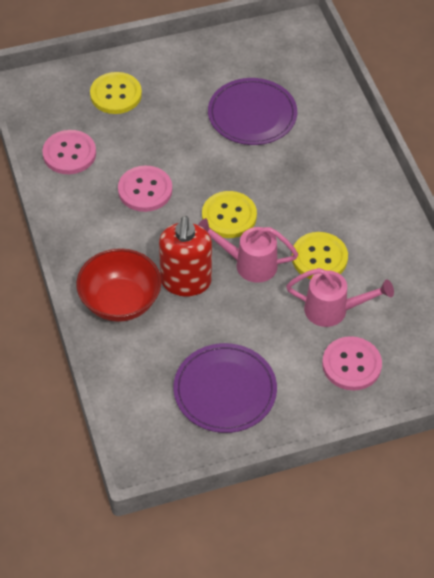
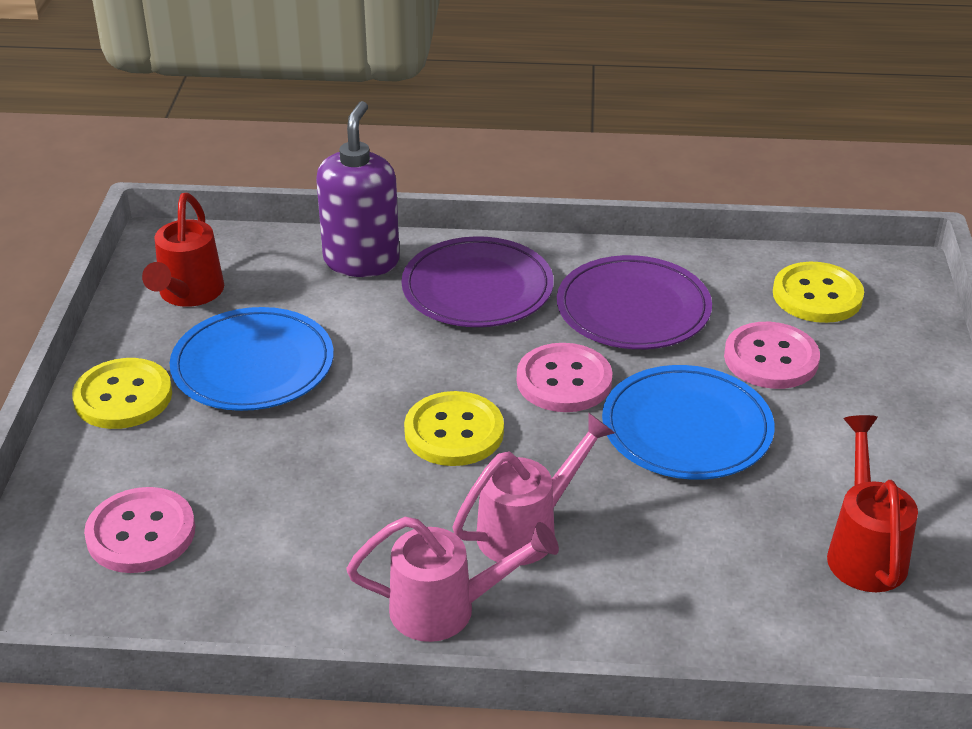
blue plate: none = 0 -> [170,307,334,411] [602,365,774,480] = 2
purple soap dispenser: none = 0 -> [316,101,400,277] = 1
red bowl: [76,248,161,322] = 1 -> none = 0
red soap dispenser: [159,216,212,297] = 1 -> none = 0
red watering can: none = 0 -> [142,193,224,307] [827,415,918,592] = 2

